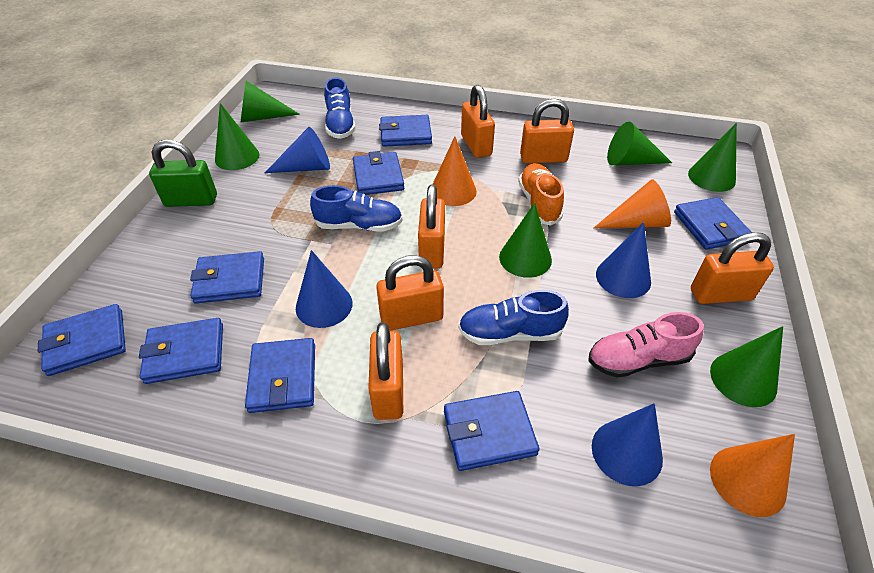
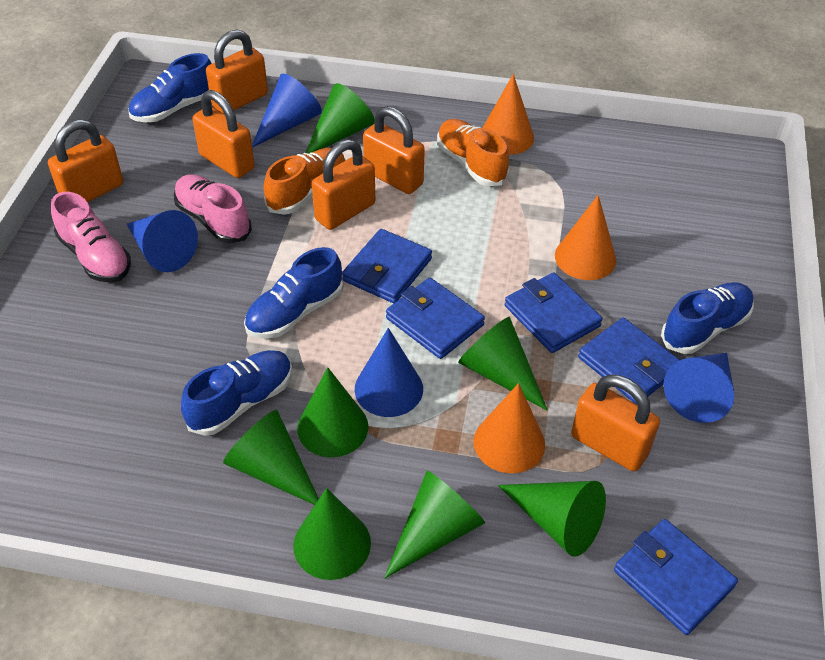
blue shoe: [310,185,403,232] [324,77,356,139] [458,290,569,345] = 3 -> [128,53,212,122] [181,350,292,436] [244,247,343,339] [661,282,754,354] = 4
blue wallet: [38,304,126,376] [139,318,223,384] [190,251,264,304] [245,338,315,413] [353,151,404,195] [379,115,432,147] [444,391,540,471] [674,197,752,250] = 8 -> [342,229,432,303] [386,278,485,359] [505,272,602,353] [578,317,680,404] [614,519,738,635] = 5
green cone: [215,103,259,170] [241,81,300,122] [499,203,552,278] [607,122,672,166] [688,123,737,192] [710,326,783,407] = 6 -> [223,410,319,505] [293,488,371,580] [297,367,368,457] [305,83,374,154] [384,471,485,578] [458,317,548,411] [498,481,606,557] = 7
green padlock: [149,139,217,207] = 1 -> none = 0
orange shoe: [518,163,564,226] = 1 -> [264,148,346,215] [437,119,509,186] = 2
pink shoe: [588,312,704,378] = 1 -> [51,192,131,283] [174,174,252,244] = 2

